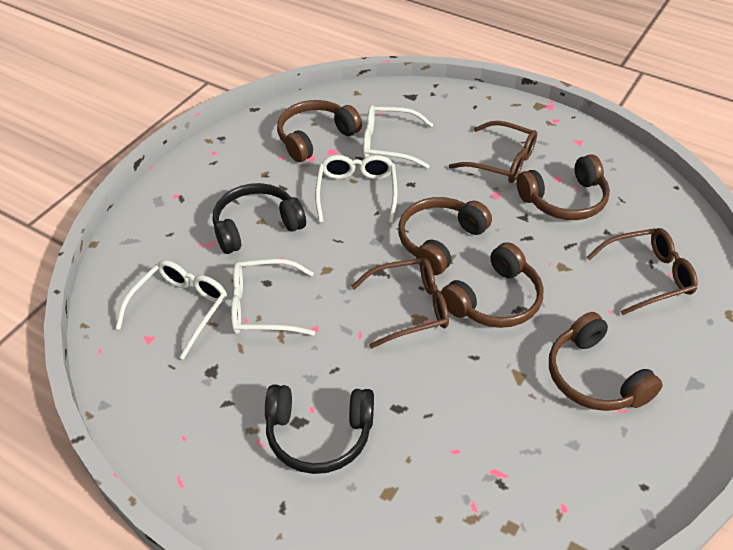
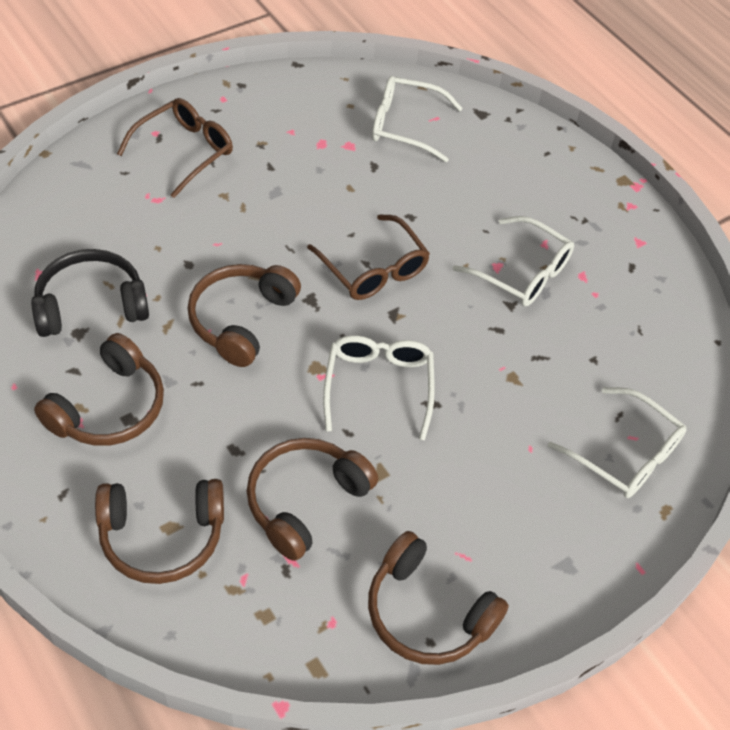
black headphones: [213,183,306,254] [265,384,374,474] = 2 -> [31,249,149,337] = 1
brown glasses: [351,258,449,349] [449,121,537,183] [587,228,698,315] = 3 -> [117,98,233,198] [307,214,430,300] = 2

